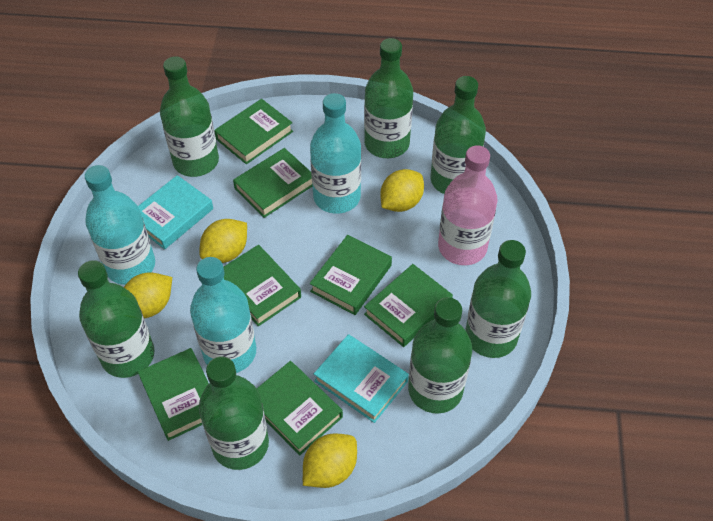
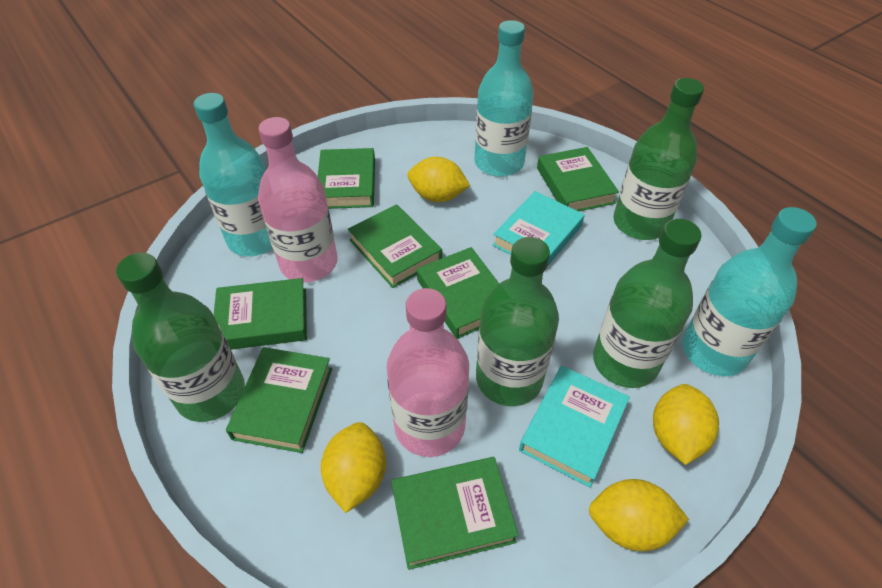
green bottle: [78,260,155,378] [160,57,219,177] [199,356,269,470] [364,38,413,158] [408,297,472,414] [430,76,486,194] [465,240,531,358] = 7 -> [116,253,245,422] [476,237,559,406] [593,219,701,388] [613,78,704,240] = 4
pink bottle: [438,145,497,265] = 1 -> [258,117,338,282] [387,288,469,457] = 2

